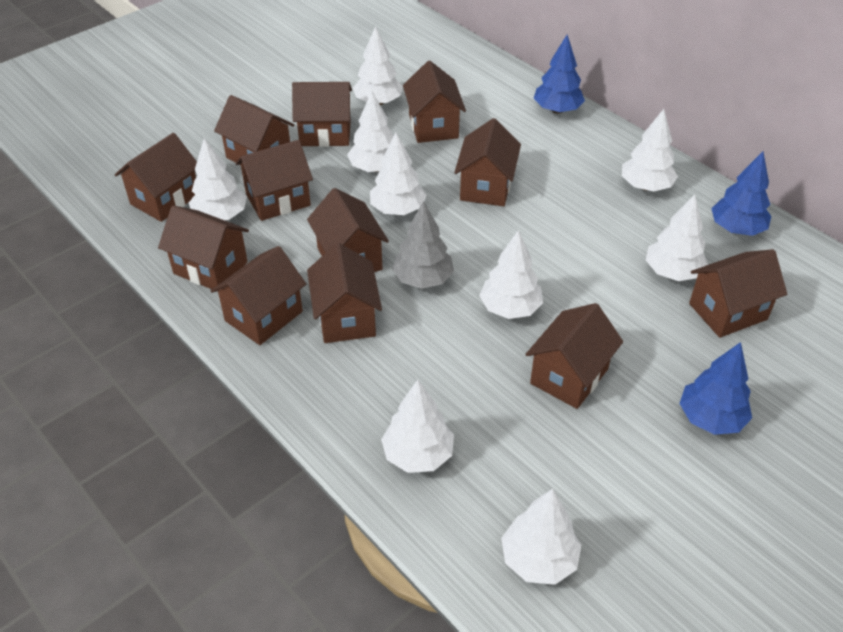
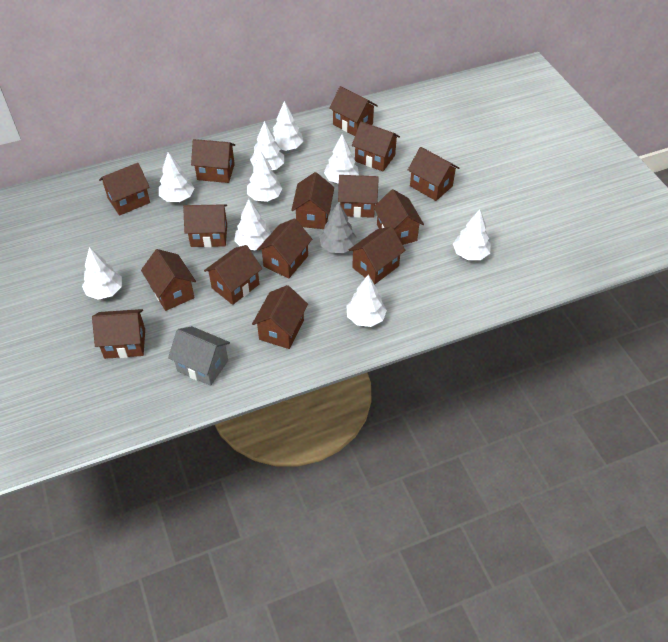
blue tree: [534,35,585,114] [679,342,752,435] [711,151,771,236] = 3 -> none = 0
brown house: [115,133,197,222] [158,205,249,292] [211,246,306,345] [214,95,294,165] [236,140,313,221] [292,82,352,147] [307,188,389,272] [307,243,382,343] [403,61,466,143] [454,118,521,206] [525,303,623,409] [689,249,787,338] = 12 -> [92,309,145,359] [99,163,150,216] [141,249,196,311] [183,204,227,247] [191,139,235,183] [204,245,262,305] [252,285,308,349] [257,218,312,279] [291,172,334,229] [329,86,378,136] [338,175,379,218] [349,226,405,285] [352,122,400,171] [373,189,424,245] [408,147,459,201] = 15
grey house: none = 0 -> [168,326,230,386] = 1

